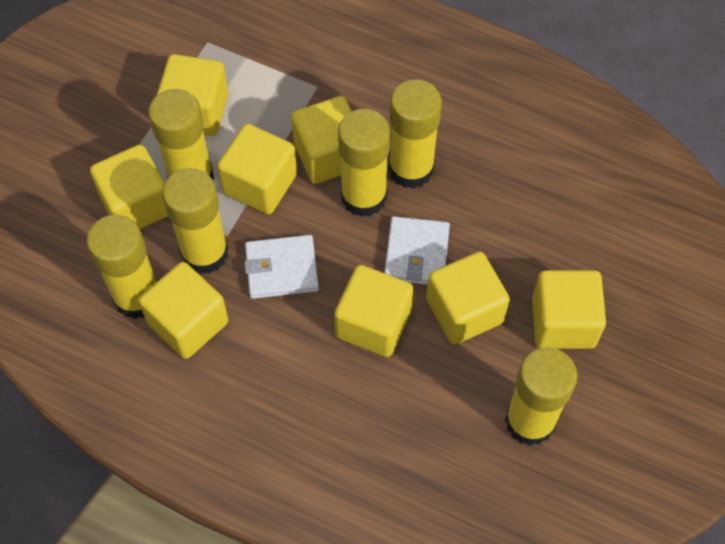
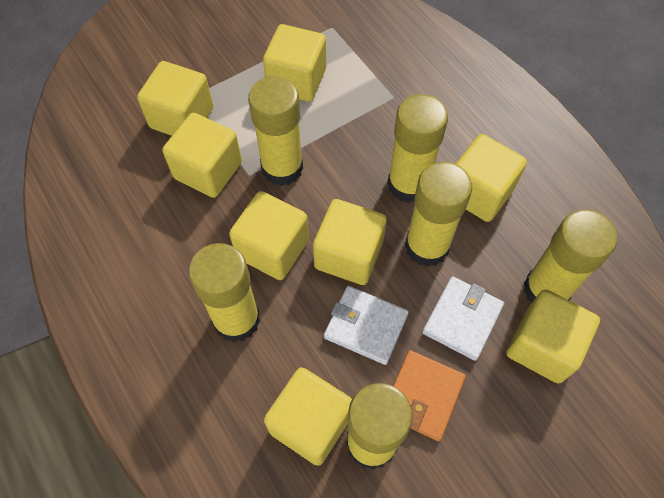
orange wallet: none = 0 -> [393,350,466,441] = 1

